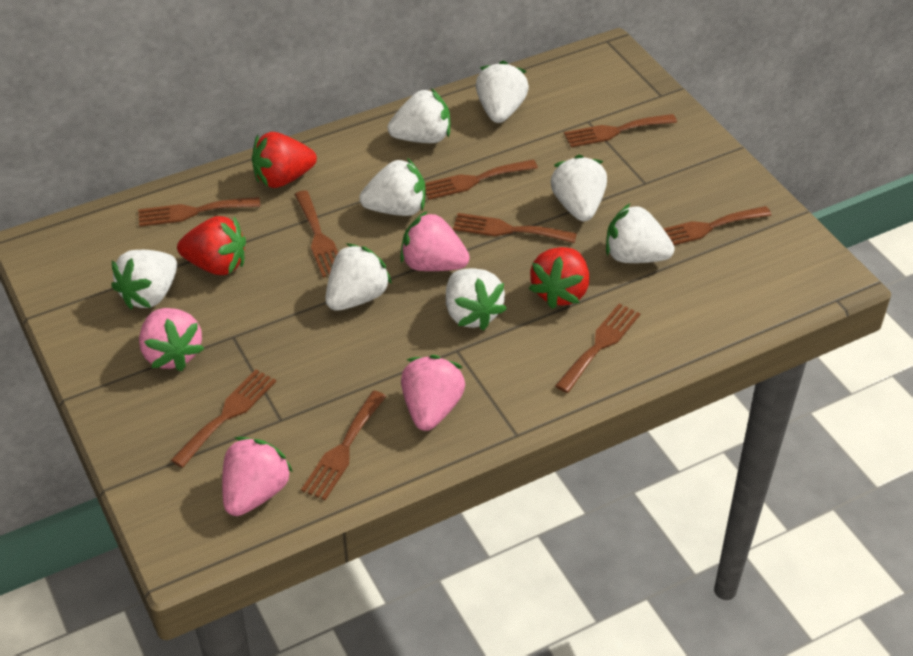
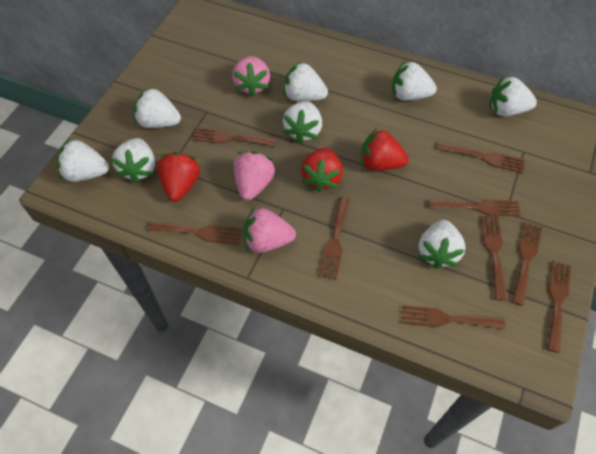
pink strawberry: [139,308,204,371] [222,437,293,516] [400,211,470,271] [401,355,465,431] = 4 -> [232,56,270,97] [233,151,275,200] [243,207,296,253] = 3

